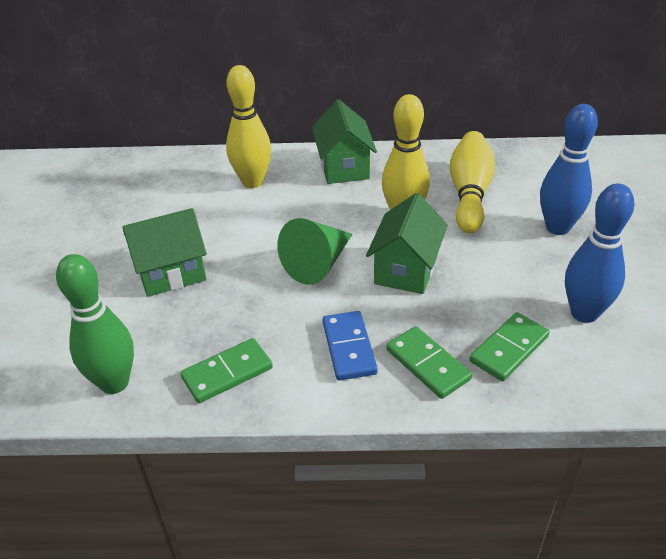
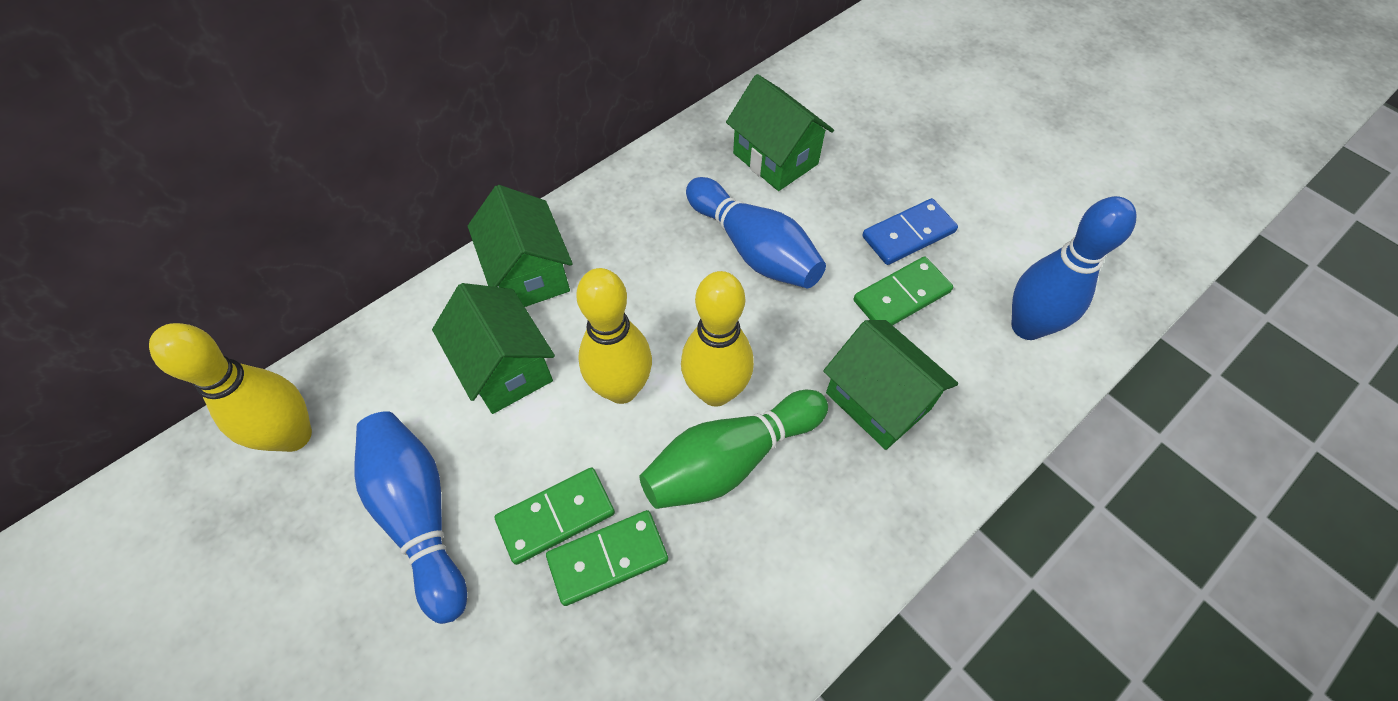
blue bowling pin: [540,104,598,235] [565,183,634,323] = 2 -> [354,411,467,624] [686,177,826,288] [1011,196,1136,340] = 3
green cone: [277,218,353,285] = 1 -> none = 0
green house: [122,208,207,297] [312,100,377,184] [366,193,448,294] = 3 -> [432,283,555,414] [468,185,573,307] [726,74,834,191] [823,320,958,450] = 4

